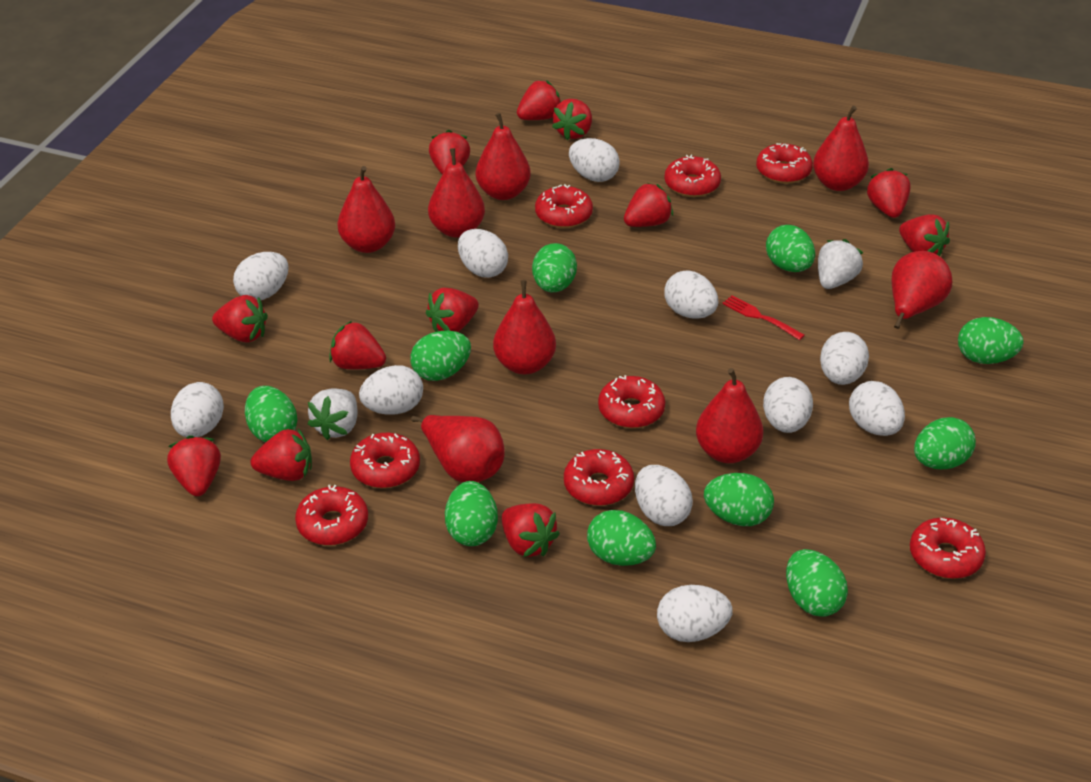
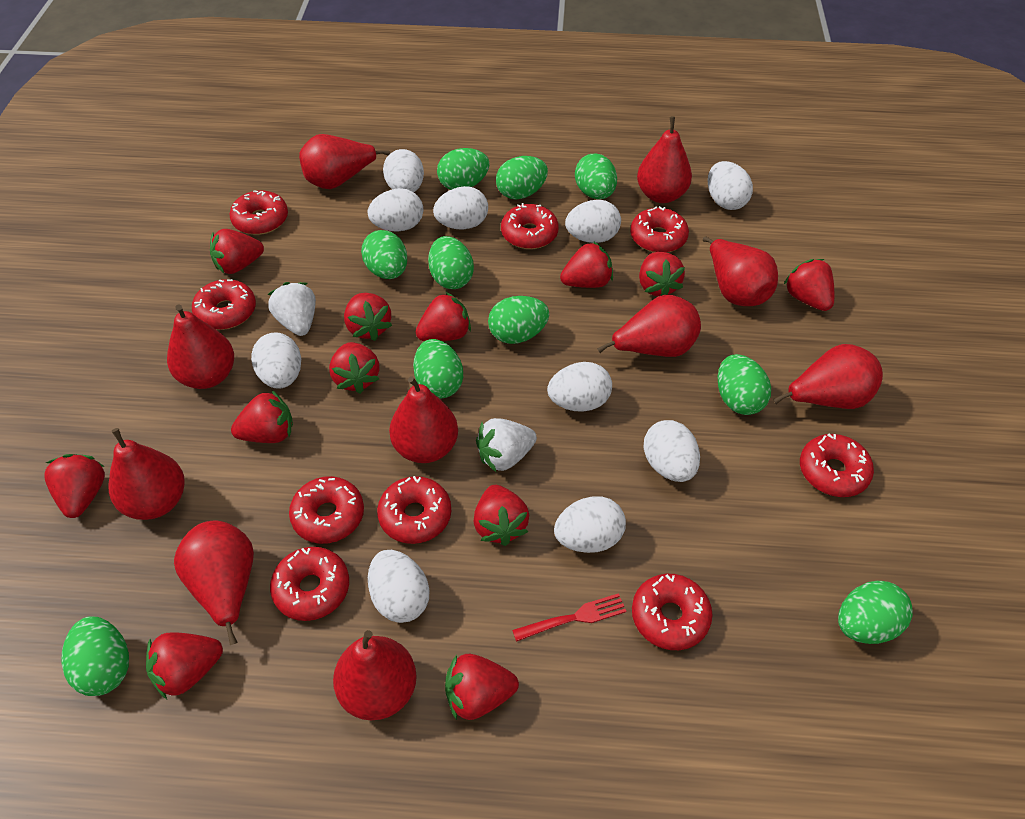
red donut: [295,485,368,546] [350,433,420,488] [535,184,593,228] [564,449,634,506] [598,375,665,428] [664,155,721,197] [756,143,813,184] [910,517,986,579] = 8 -> [192,279,256,330] [230,190,288,235] [270,547,349,621] [289,476,364,544] [377,476,451,544] [501,203,559,249] [630,206,689,253] [632,574,713,650] [800,434,874,497] = 9
red pear: [337,166,395,253] [411,415,505,482] [428,148,485,238] [476,113,531,200] [493,280,556,374] [696,368,763,463] [813,106,869,191] [891,251,952,329] = 8 -> [109,428,185,520] [167,305,234,389] [174,520,254,645] [299,134,390,189] [333,630,417,720] [389,376,458,463] [597,295,701,357] [637,116,692,203] [703,236,778,306] [773,344,883,409] = 10
white egg: [171,382,224,437] [233,252,289,300] [359,365,423,415] [458,229,508,278] [569,138,620,182] [635,465,693,526] [657,585,733,642] [664,271,718,319] [763,377,813,433] [820,332,869,385] [849,381,905,436] = 11 -> [251,332,301,389] [367,188,423,232] [368,550,429,623] [383,149,424,192] [433,186,488,229] [547,362,612,412] [554,496,626,553] [565,200,621,243] [643,420,700,482] [708,161,753,210] = 10

